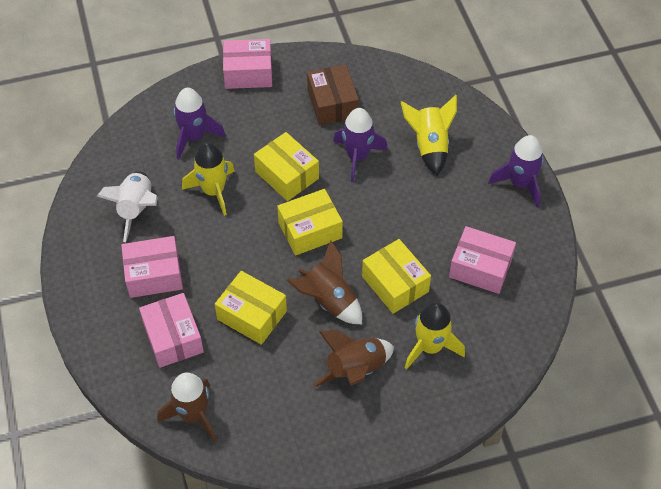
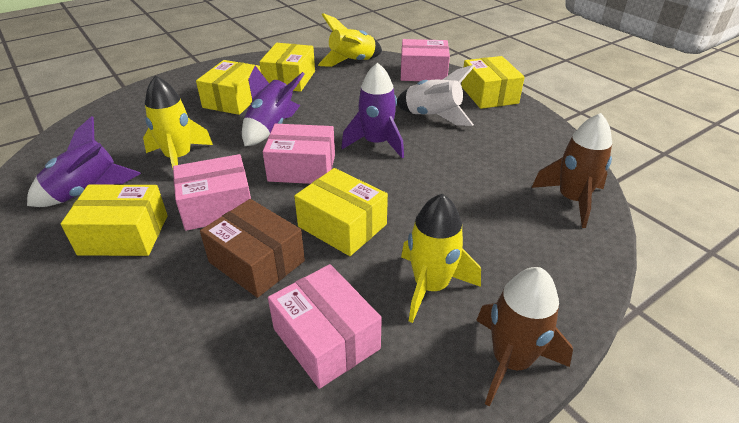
brown rocket: [157,372,217,443] [286,240,362,324] [313,330,394,387] = 3 -> [476,267,573,407] [532,113,612,228] = 2
yellow box: [215,271,287,345] [254,132,319,201] [277,189,343,255] [362,239,431,314] = 4 -> [61,184,168,256] [196,60,261,115] [259,43,315,92] [294,168,388,256] [461,56,525,109] = 5

